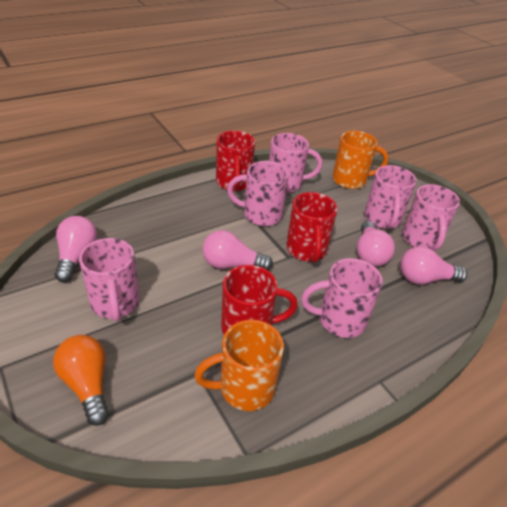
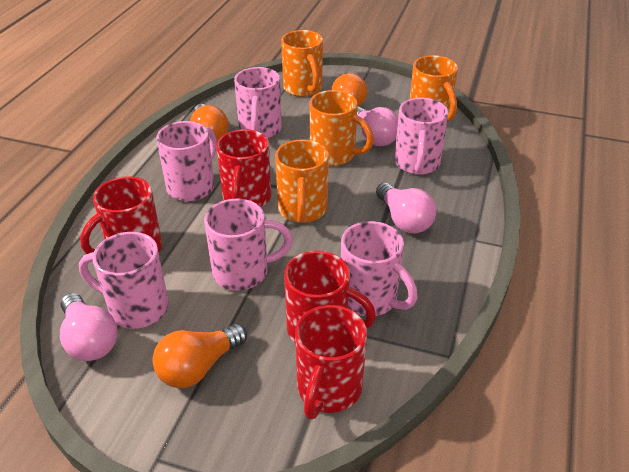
orange light bulb: [53,335,109,426] = 1 -> [152,323,247,388] [190,104,229,142] [332,72,367,107] = 3
orange mug: [194,320,284,411] [332,131,388,189] = 2 -> [275,140,329,223] [281,30,323,97] [309,90,374,166] [410,55,458,121] = 4
pink light bulb: [54,216,97,283] [203,230,273,270] [357,221,395,266] [400,246,467,285] = 4 -> [60,293,118,361] [357,107,398,146] [376,183,436,234] = 3
red mug: [216,131,255,191] [221,265,298,335] [286,192,338,263] = 3 -> [80,177,162,254] [216,129,271,207] [284,251,376,344] [295,305,367,419] = 4

